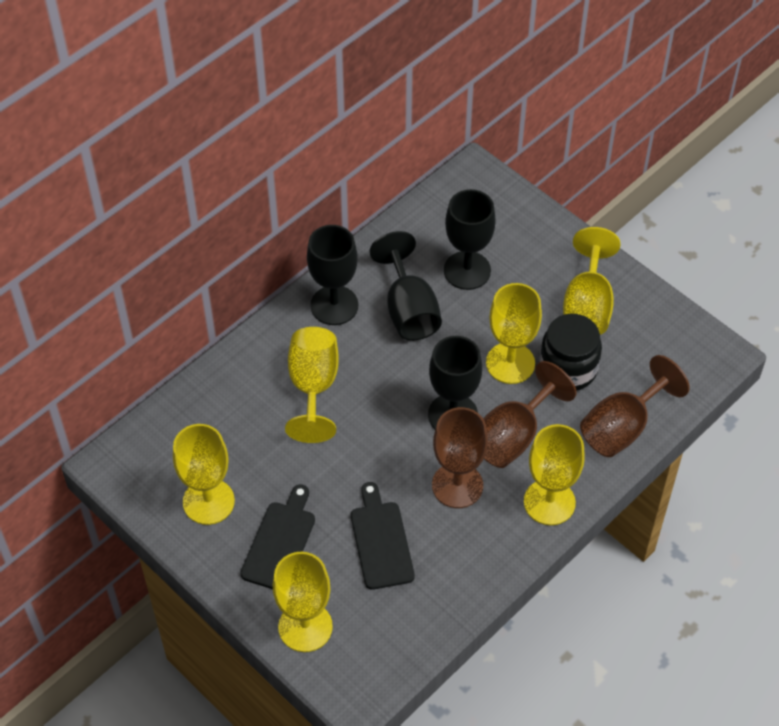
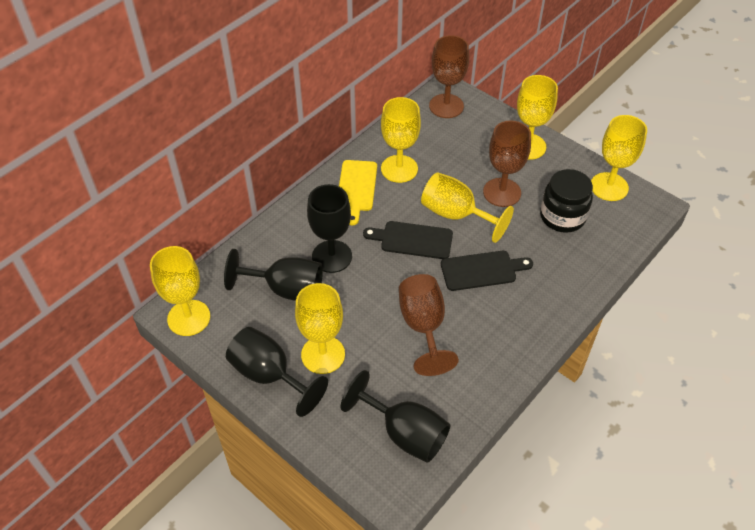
yellow cutting board: none = 0 -> [339,160,377,225] = 1

